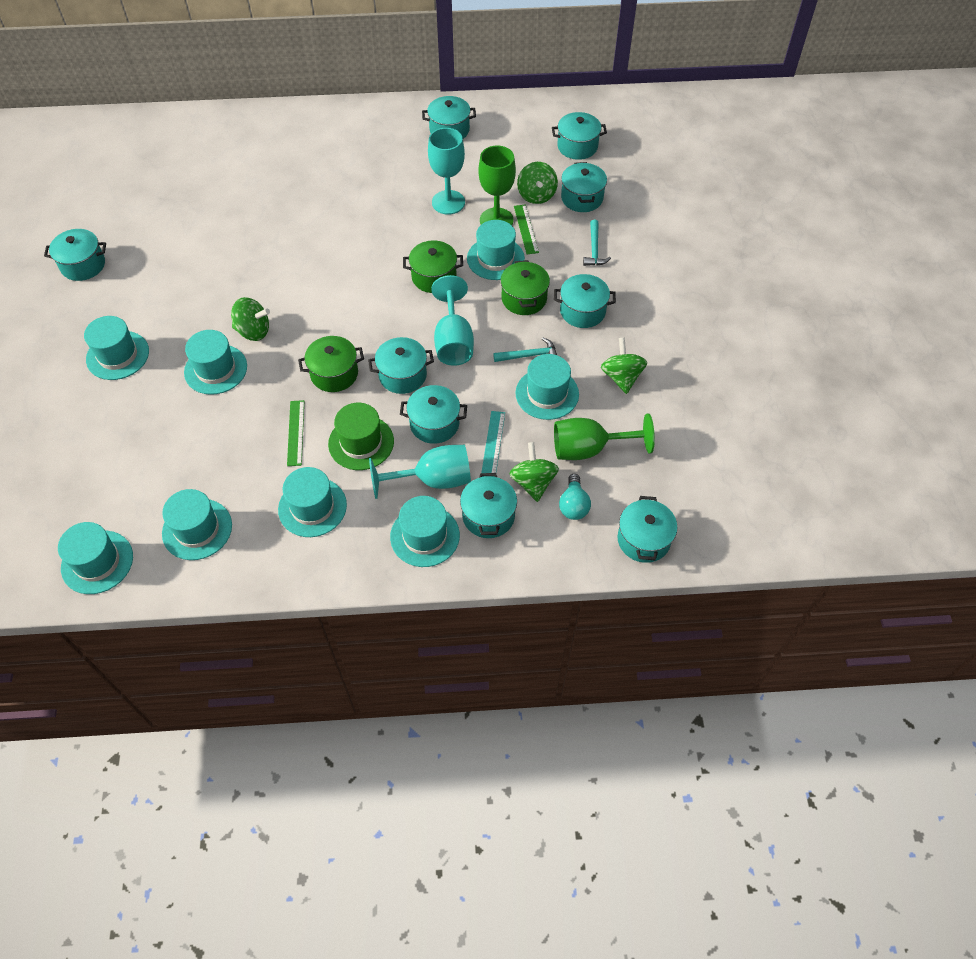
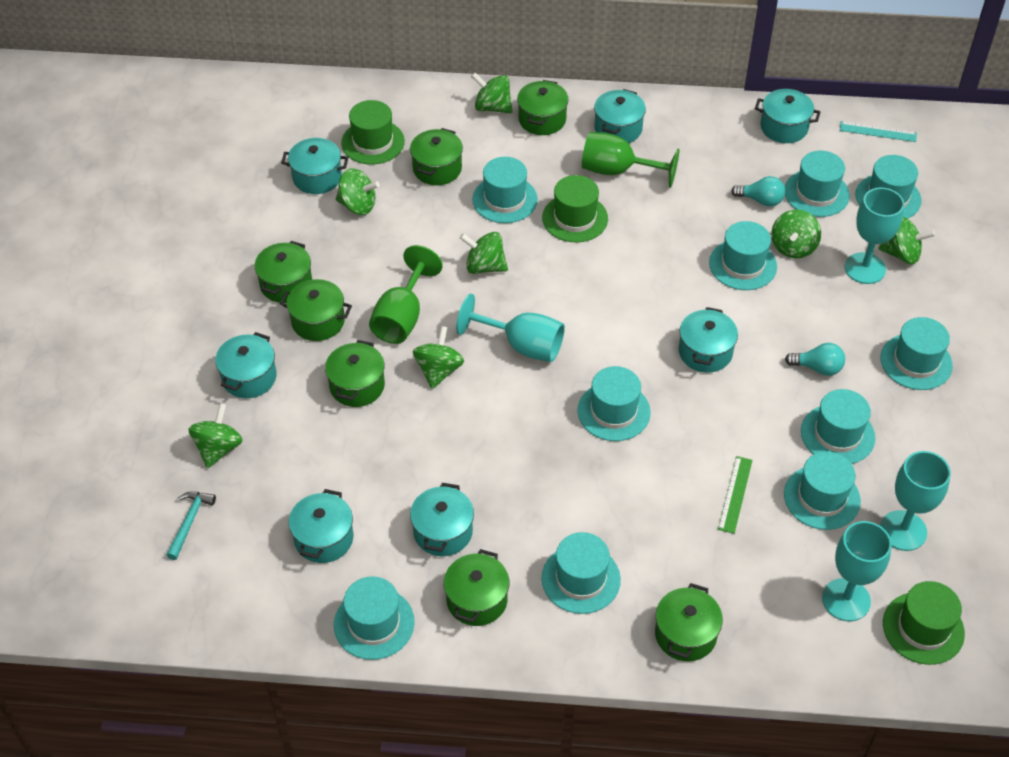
green hat: [328,403,394,470] = 1 -> [341,100,405,164] [542,175,608,242] [883,581,965,665] = 3
green pot: [298,336,364,392] [403,240,463,293] [500,260,550,315] = 3 -> [255,241,312,303] [279,279,352,341] [325,340,385,407] [410,128,463,185] [444,549,509,626] [517,80,568,135] [655,583,723,661] = 7
green ruler: [287,400,304,466] [514,204,539,254] = 2 -> [718,456,752,534] = 1
green spinning top: [231,297,270,341] [509,442,559,502] [517,162,558,204] [601,338,647,394] = 4 -> [189,403,243,468] [336,168,380,215] [413,326,464,389] [460,232,508,274] [471,73,513,113] [771,209,821,259] [878,217,935,265] = 7
turquoise goblet: [369,445,471,499] [428,128,465,215] [431,275,474,366] = 3 -> [456,294,565,362] [822,521,892,621] [845,187,904,284] [880,451,951,551] = 4
turquoise hammer: [493,337,557,362] [583,220,611,266] = 2 -> [166,491,216,560] = 1
turquoise hat: [58,522,133,594] [84,316,149,380] [162,489,232,560] [184,330,247,395] [278,467,347,537] [390,496,460,567] [467,220,525,280] [515,354,579,420] = 8 -> [334,576,415,660] [472,157,538,223] [542,532,621,614] [577,366,651,441] [709,221,777,290] [784,451,861,530] [785,151,850,217] [801,389,875,464] [855,155,922,218] [881,317,953,390] = 10
turquoise light bulb: [559,474,591,520] = 1 -> [731,176,785,207] [785,343,845,376] = 2
turquoise pot: [44,229,106,281] [368,337,434,394] [400,385,467,444] [422,96,476,139] [460,473,517,538] [552,112,607,160] [554,274,616,328] [561,162,607,212] [618,496,677,563] = 9 -> [215,332,276,398] [281,138,349,194] [289,489,353,563] [410,483,474,556] [594,89,646,143] [679,307,738,373] [755,89,820,143] = 7

